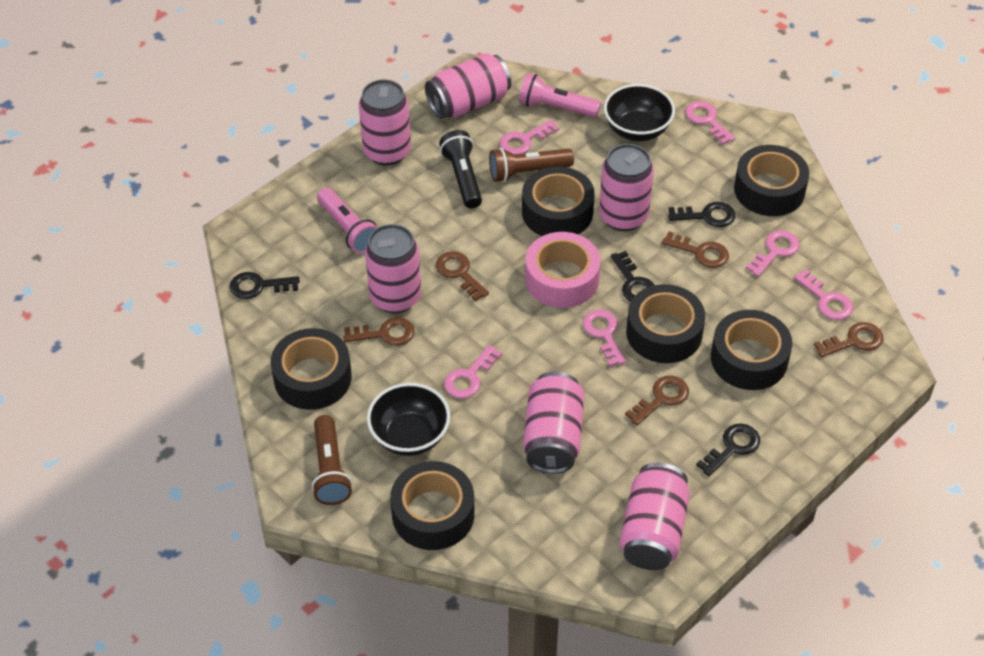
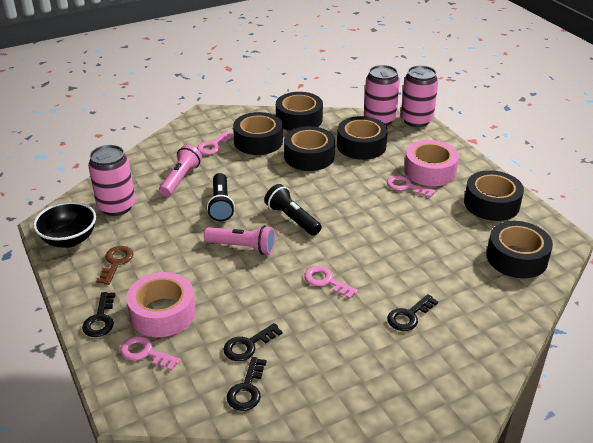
black bowl: [367,383,450,456] [604,84,675,141] = 2 -> [33,202,96,248] = 1
black flashlight: [439,130,482,209] = 1 -> [207,173,235,222] [264,184,322,236] = 2
brown flashlight: [312,415,352,505] [489,148,574,182] = 2 -> none = 0
brown key: [343,317,415,346] [436,251,489,301] [625,376,689,425] [662,231,729,268] [814,322,884,357] = 5 -> [96,246,133,285] = 1
pink can: [359,79,411,166] [365,224,421,313] [425,53,511,119] [523,372,584,474] [599,144,654,231] [619,462,690,570] = 6 -> [88,145,135,216] [364,65,400,126] [401,65,438,127] = 3
pink key: [444,345,502,399] [500,120,559,154] [583,310,626,366] [685,101,735,145] [746,230,800,277] [794,269,853,320] = 6 -> [120,336,181,371] [197,131,234,155] [304,266,358,299] [387,175,436,198] = 4
pink tape: [525,232,601,308] = 1 -> [126,272,196,337] [404,140,459,186] = 2

